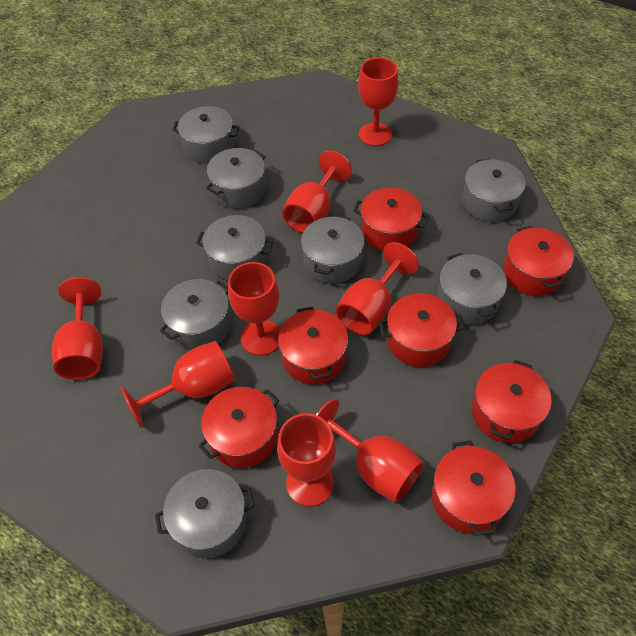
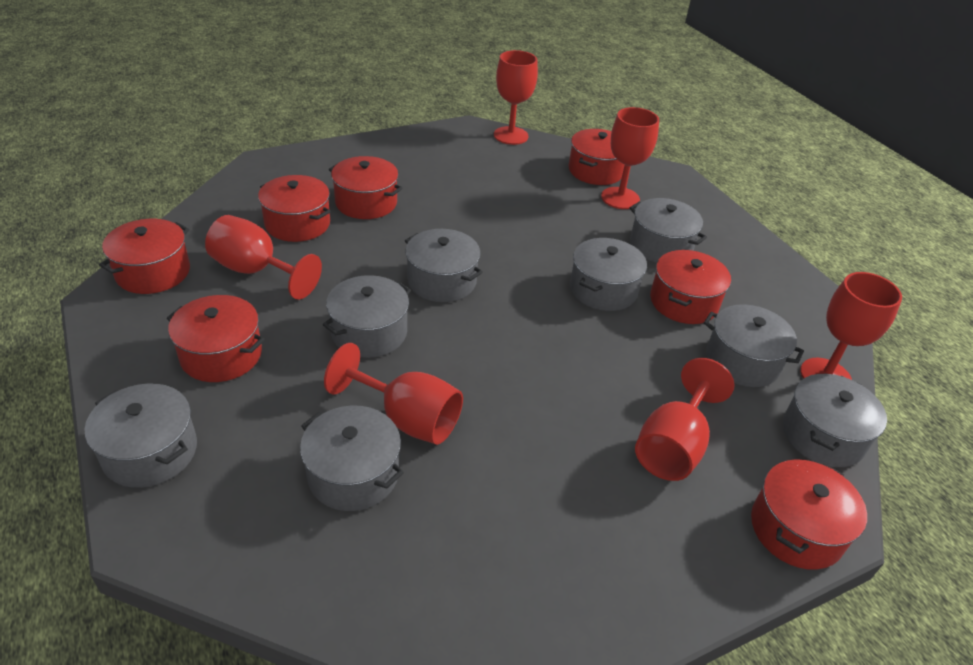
red goblet: [52,277,103,380] [121,341,235,428] [228,262,280,356] [277,413,336,507] [282,151,352,233] [316,399,424,503] [336,242,419,335] [358,58,398,146] = 8 -> [205,215,322,299] [324,343,463,445] [494,50,538,145] [601,107,659,209] [635,358,735,481] [800,272,902,380] = 6

